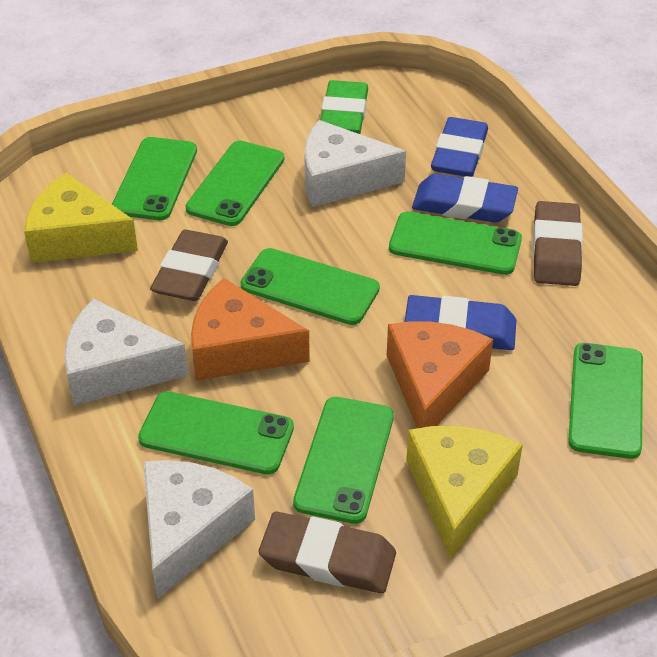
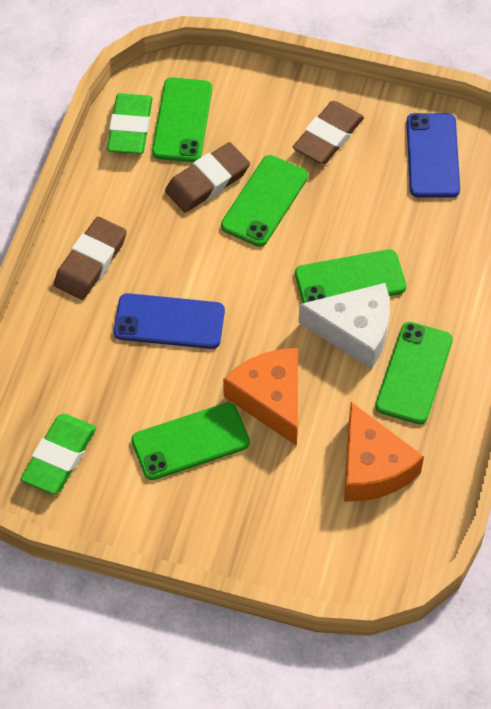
blue eraser: [405,295,516,350] [412,174,518,223] [431,117,488,177] = 3 -> none = 0
blue phone: none = 0 -> [114,293,225,349] [407,113,460,198] = 2
green eraser: [321,80,368,134] = 1 -> [20,414,96,494] [107,93,153,154] = 2
green phone: [112,137,197,220] [138,391,294,474] [185,141,284,226] [241,248,380,325] [293,397,394,524] [389,211,522,275] [568,343,643,459] = 7 -> [131,402,250,480] [152,77,212,162] [221,155,308,247] [295,249,406,303] [375,322,453,424] = 5
white cheese: [64,298,188,405] [143,460,255,600] [304,120,406,207] = 3 -> [298,283,390,369] = 1
yellow cheese: [24,173,138,263] [406,426,523,560] = 2 -> none = 0

